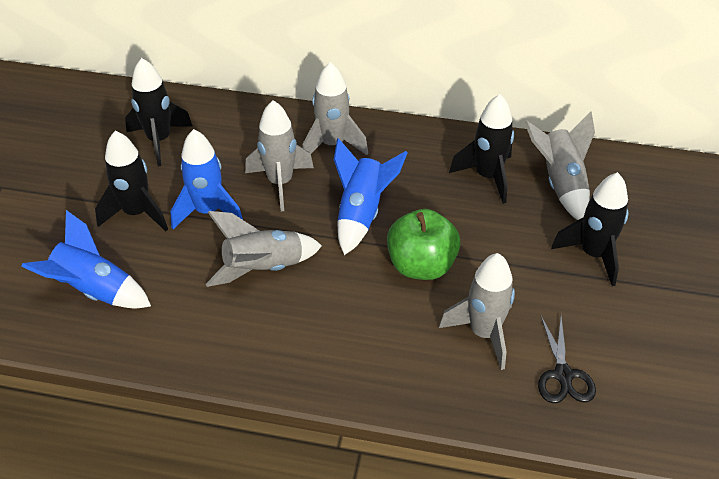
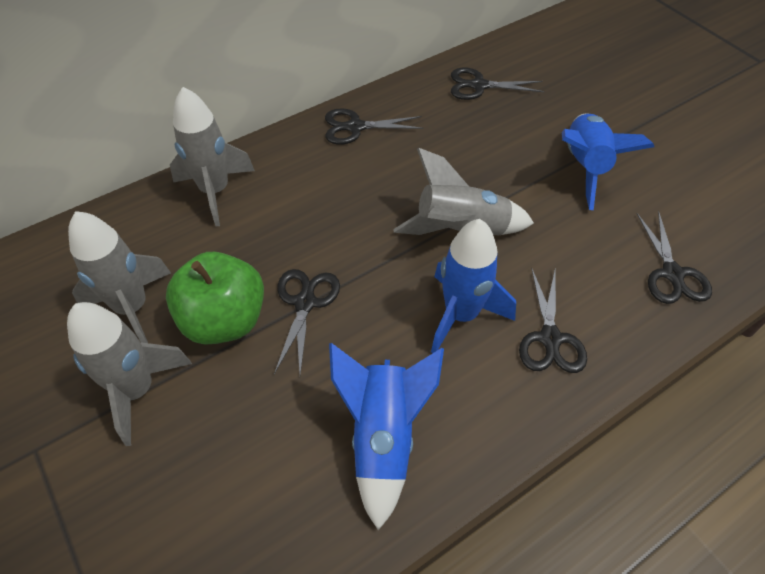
black rocket: [95,131,168,231] [125,58,193,166] [449,94,514,204] [551,172,628,286] = 4 -> none = 0
black scissors: [538,316,596,403] = 1 -> [274,269,340,375] [325,108,424,145] [451,68,545,100] [519,268,587,373] [636,210,712,304] = 5
grey rocket: [206,211,322,287] [245,100,314,211] [302,62,368,155] [439,253,515,370] [524,111,595,220] = 5 -> [67,302,192,446] [68,211,171,343] [170,87,255,227] [393,148,534,235] = 4

